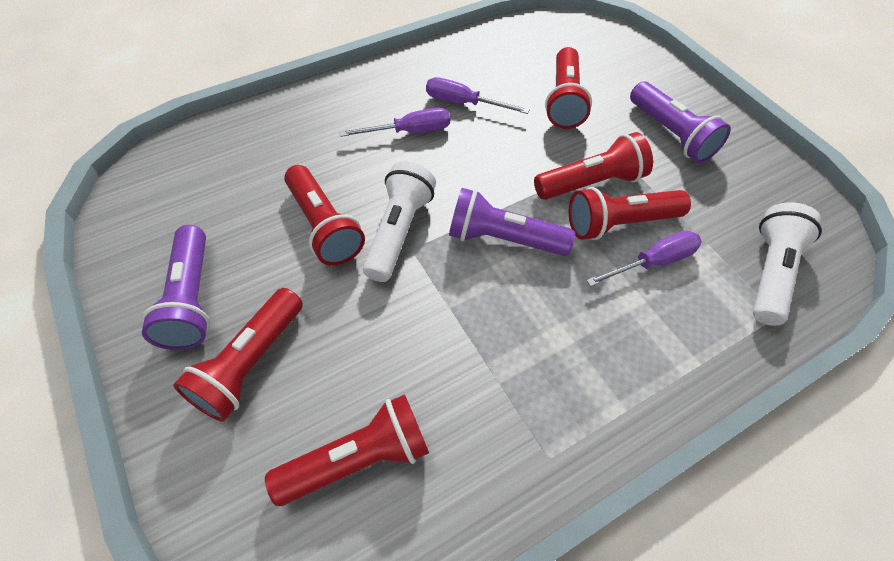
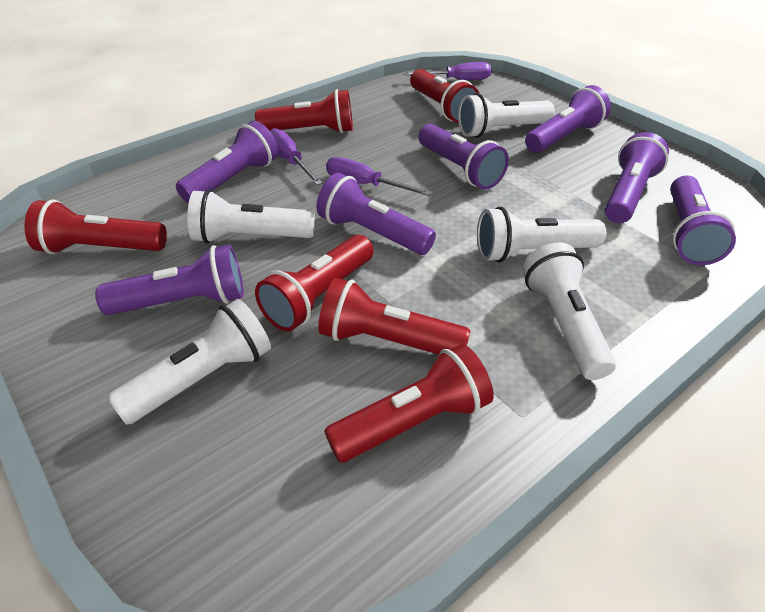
purple flashlight: [142,225,210,350] [449,188,575,256] [630,82,731,163] = 3 -> [95,244,244,315] [176,121,278,203] [316,173,436,255] [418,124,509,189] [525,85,611,153] [605,132,669,223] [670,176,736,265] = 7
white flashlight: [363,161,436,282] [753,202,822,326] = 2 -> [107,299,271,425] [187,190,315,243] [458,93,555,138] [477,207,606,262] [523,243,616,380] = 5

